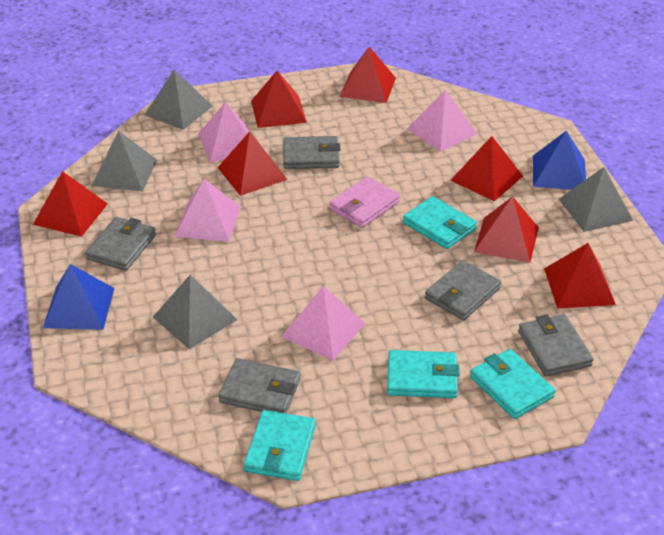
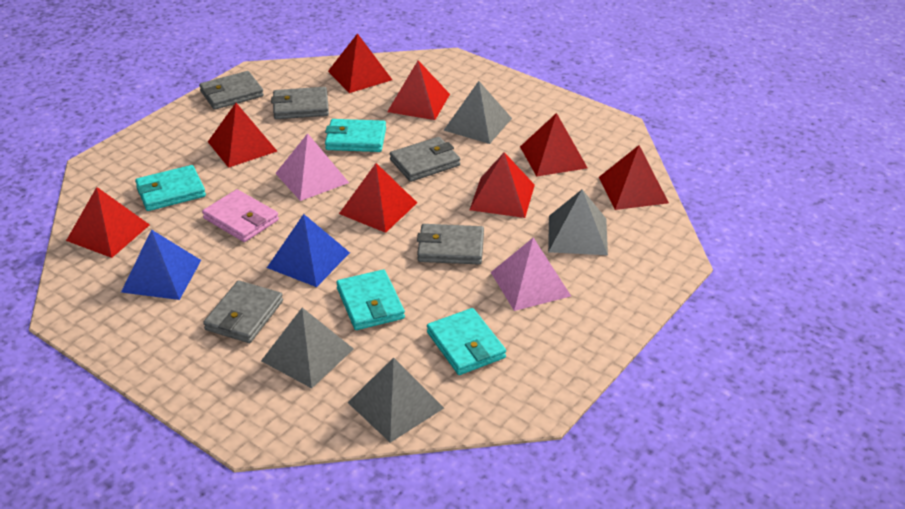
pink pyramid: [175,179,241,242] [198,102,249,163] [281,286,366,361] [407,90,478,152] = 4 -> [275,133,349,201] [491,238,571,311] = 2
red pyramid: [33,171,108,237] [218,131,287,196] [251,71,307,128] [340,47,396,103] [450,136,523,201] [474,196,539,263] [544,243,616,309] = 7 -> [66,187,150,258] [208,103,277,168] [328,33,392,93] [339,163,417,233] [387,60,450,120] [470,152,535,218] [520,113,587,177] [599,145,669,210] = 8

